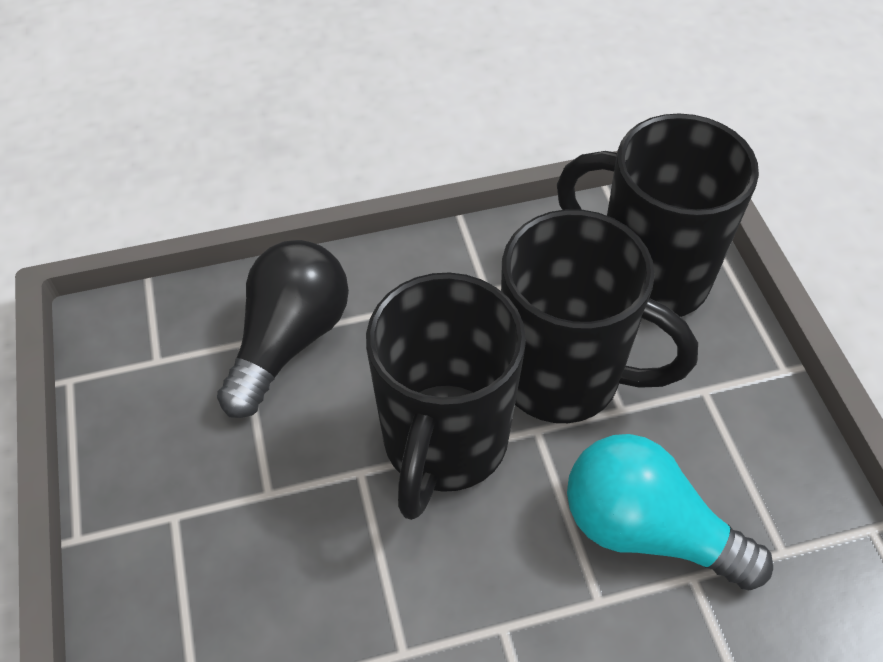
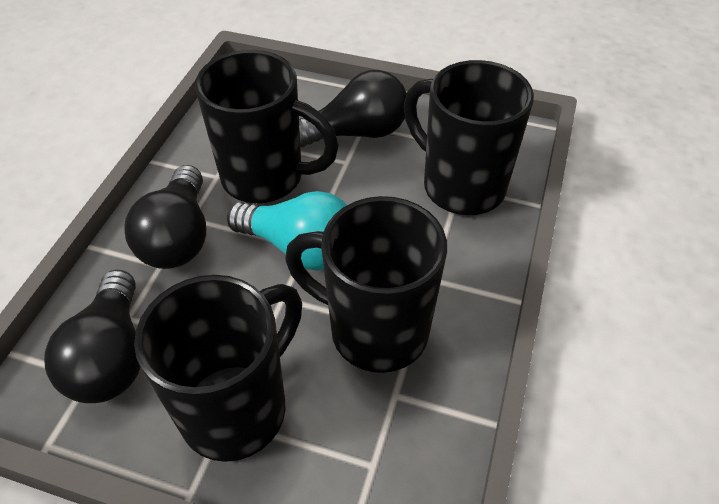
black light bulb: [217,240,349,418] = 1 -> [44,270,140,403] [124,165,206,269] [299,70,407,147] = 3
black mug: [366,273,526,520] [501,209,698,423] [557,113,759,317] = 3 -> [134,275,302,462] [195,50,339,203] [285,196,447,373] [404,60,534,215] = 4

